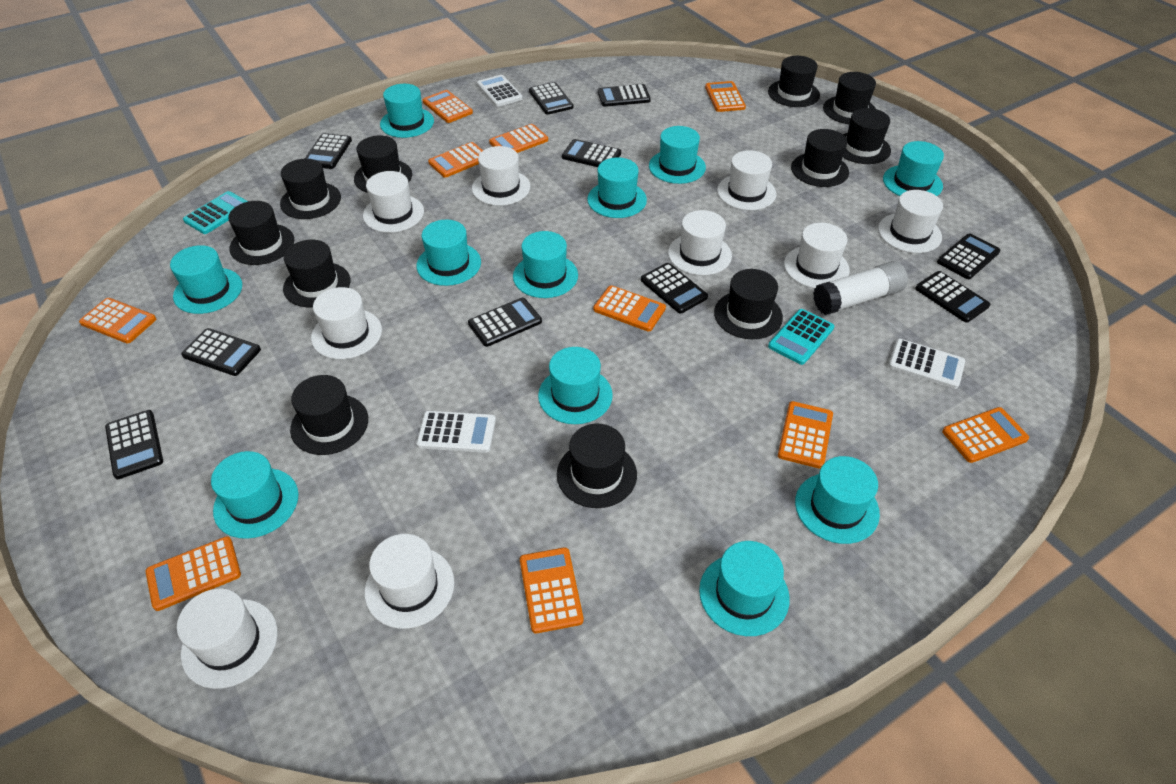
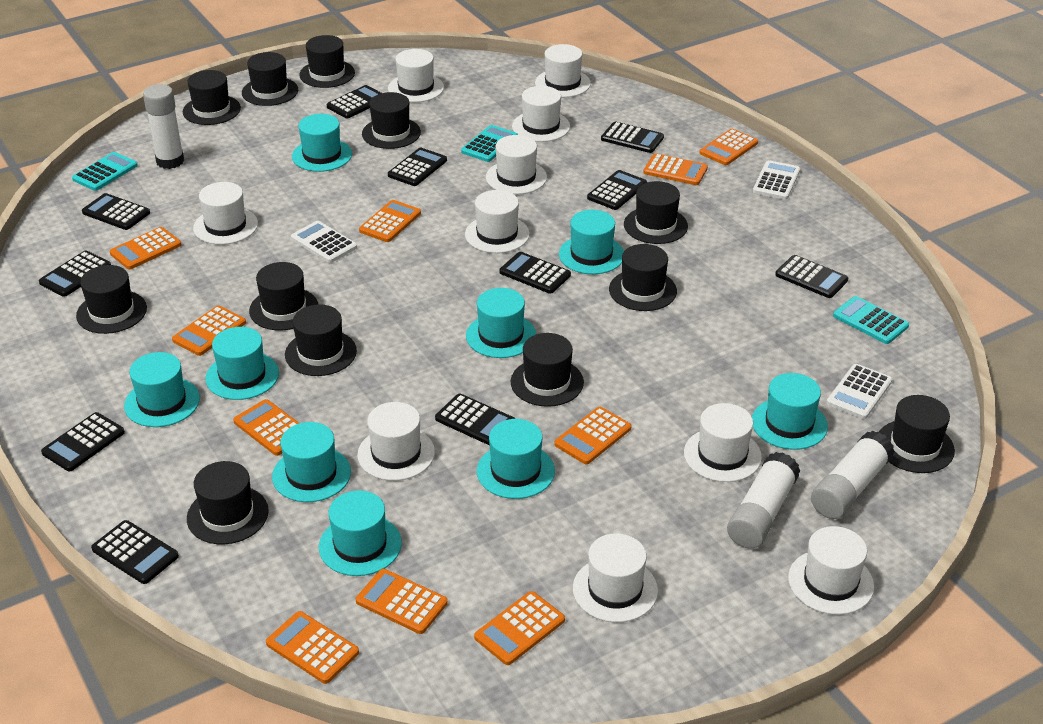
black calculator: [105,410,163,479] [181,328,261,376] [305,133,352,169] [468,298,542,347] [529,82,573,115] [562,139,621,167] [598,84,651,107] [641,263,708,313] [915,271,990,323] [937,233,1000,279] = 10 -> [39,251,111,297] [41,412,125,471] [82,193,150,230] [91,520,179,584] [327,85,381,118] [388,148,447,186] [435,394,515,445] [499,252,571,294] [587,170,647,210] [601,122,664,153] [775,255,848,298] = 11
black hat: [228,201,294,265] [280,159,341,219] [283,240,350,307] [290,375,368,455] [354,136,412,193] [557,424,637,508] [714,269,783,339] [768,56,820,107] [791,129,849,187] [823,72,876,124] [843,108,891,164] = 11 -> [76,265,147,334] [183,70,241,125] [187,461,269,544] [242,52,298,106] [249,262,318,330] [285,304,357,376] [299,35,355,88] [362,92,421,149] [511,333,584,407] [609,244,677,311] [624,181,688,244] [879,395,955,473] = 12
turquoise calculator: [183,191,248,234] [768,309,834,365] = 2 -> [72,152,138,191] [461,125,518,162] [833,296,909,344] = 3
turquoise hat: [170,245,242,314] [211,451,299,539] [380,84,434,138] [417,220,481,286] [513,231,578,298] [538,347,613,424] [587,157,647,218] [649,126,706,184] [699,541,790,636] [795,456,880,544] [883,141,944,196] = 11 -> [124,352,200,427] [205,327,279,400] [272,422,351,502] [292,114,352,172] [319,490,402,576] [466,288,536,358] [477,419,555,499] [559,210,624,274] [752,373,828,450] = 9
white glue stick: [813,261,908,315] = 1 -> [143,84,184,169] [727,452,800,549] [811,430,895,519] = 3
white hat: [177,588,278,689] [311,287,382,359] [363,171,424,233] [364,534,454,629] [472,146,530,206] [668,210,732,276] [717,150,776,210] [784,223,850,288] [878,190,943,253] = 9 -> [193,182,258,245] [357,402,435,481] [388,49,444,102] [465,190,530,253] [486,135,547,194] [512,86,570,142] [535,44,591,97] [573,534,658,622] [684,403,762,482] [788,526,874,615] = 10

